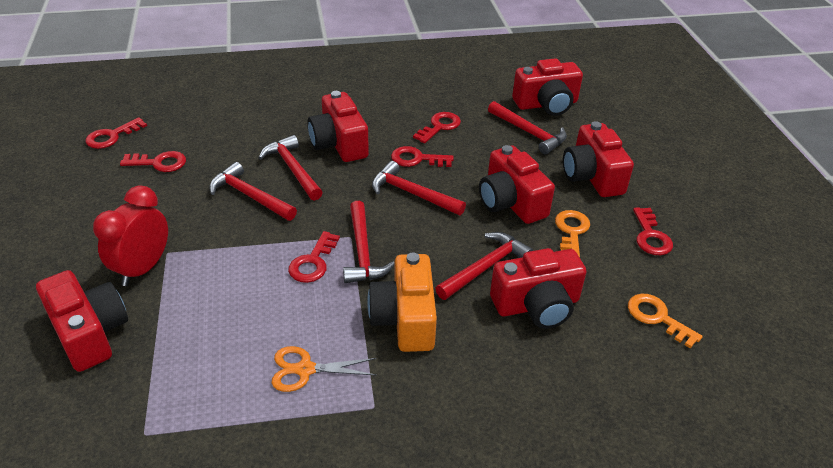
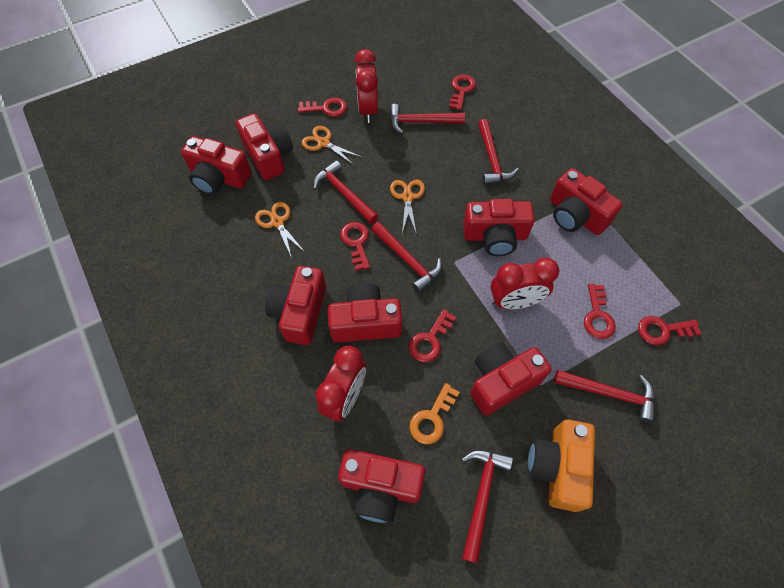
orange key: [555,210,590,257] [628,294,703,349] = 2 -> [409,383,459,444] = 1
orange scissors: [272,346,376,392] = 1 -> [255,202,305,258] [301,126,362,165] [390,180,425,235] = 3
red camera: [36,270,128,372] [307,91,369,162] [479,145,555,224] [490,248,586,329] [512,58,583,116] [563,121,634,197] = 6 -> [181,136,252,195] [236,113,293,180] [265,266,326,345] [328,283,402,343] [338,449,425,523] [463,199,535,256] [470,342,552,416] [550,168,623,235] = 8
red clock: [93,185,168,286] = 1 -> [315,346,366,421] [355,49,378,123] [491,258,559,309] = 3

